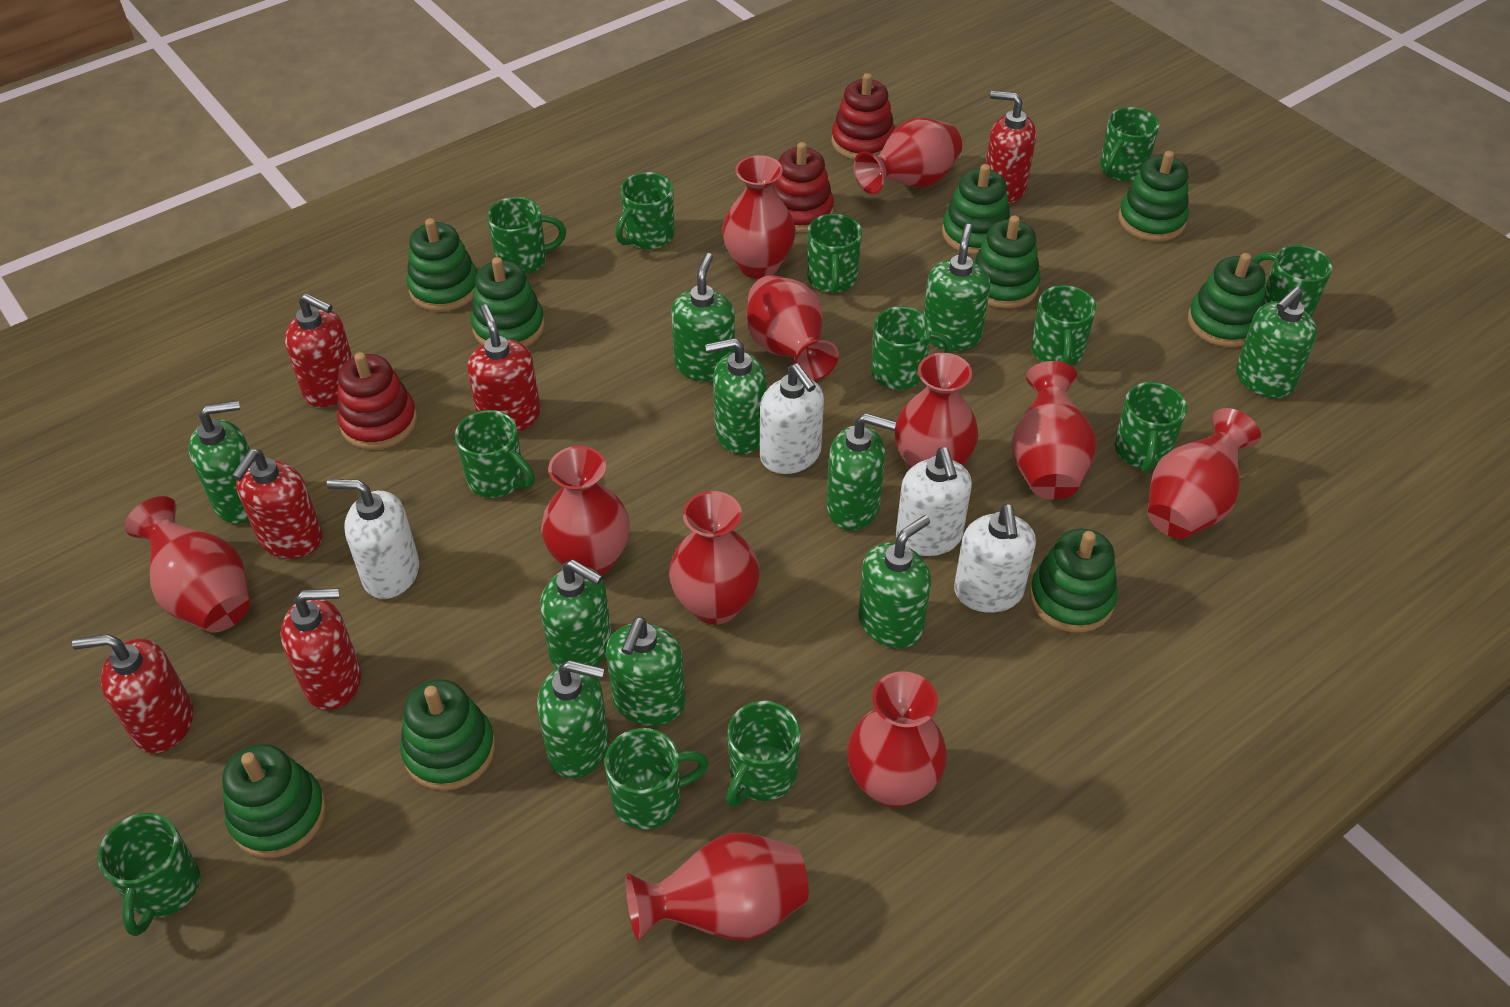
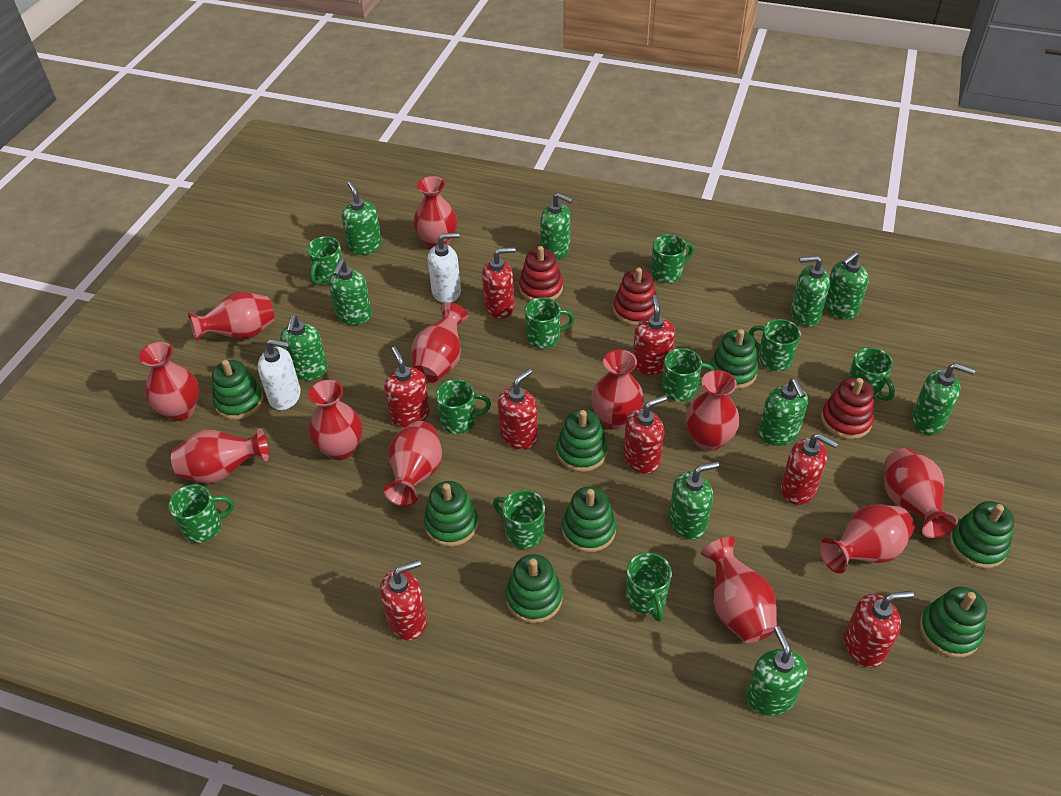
green mug: [98,813,200,936] [455,410,535,498] [487,197,566,275] [604,728,709,829] [615,172,674,250] [726,701,801,807] [807,213,862,294] [871,306,953,390] [1031,285,1096,366] [1100,107,1160,182] [1115,382,1187,473] [1253,245,1332,317] = 12 -> [169,484,234,543] [307,236,343,285] [436,379,491,434] [493,490,545,549] [525,297,575,348] [626,553,672,622] [651,234,694,283] [662,348,714,402] [749,319,801,371] [848,347,895,401] = 10
green stacking toy: [222,744,326,858] [400,679,495,791] [407,218,477,312] [471,257,545,347] [942,164,1010,255] [973,215,1041,309] [1029,528,1118,633] [1118,151,1189,242] [1188,253,1266,347] = 9 -> [212,360,263,420] [424,481,478,547] [506,554,563,623] [556,409,607,472] [562,486,616,552] [709,329,758,389] [919,587,987,658] [949,501,1014,569] = 8
red soap dispenser: [72,634,193,753] [232,449,323,559] [280,588,361,710] [285,293,353,407] [467,305,541,432] [986,91,1036,204] = 6 -> [380,560,427,640] [384,347,430,427] [482,247,516,319] [497,369,538,449] [623,395,667,474] [633,295,675,375] [781,433,838,505] [844,591,914,668] = 8
red vase: [124,496,250,633] [541,446,630,576] [626,832,809,941] [669,491,760,625] [722,155,796,279] [747,275,839,381] [847,671,947,808] [854,117,962,194] [895,353,979,469] [1011,361,1096,500] [1148,408,1261,539] = 11 -> [139,342,199,421] [171,428,269,483] [188,292,275,342] [308,380,362,460] [384,421,442,506] [411,302,468,383] [413,176,457,249] [591,349,644,430] [686,370,740,451] [701,537,777,643] [819,504,915,573] [884,448,958,538] = 12
white soap dispenser: [327,479,419,599] [760,364,824,474] [896,447,972,556] [954,504,1036,613] = 4 -> [258,339,301,410] [428,233,461,303] = 2

